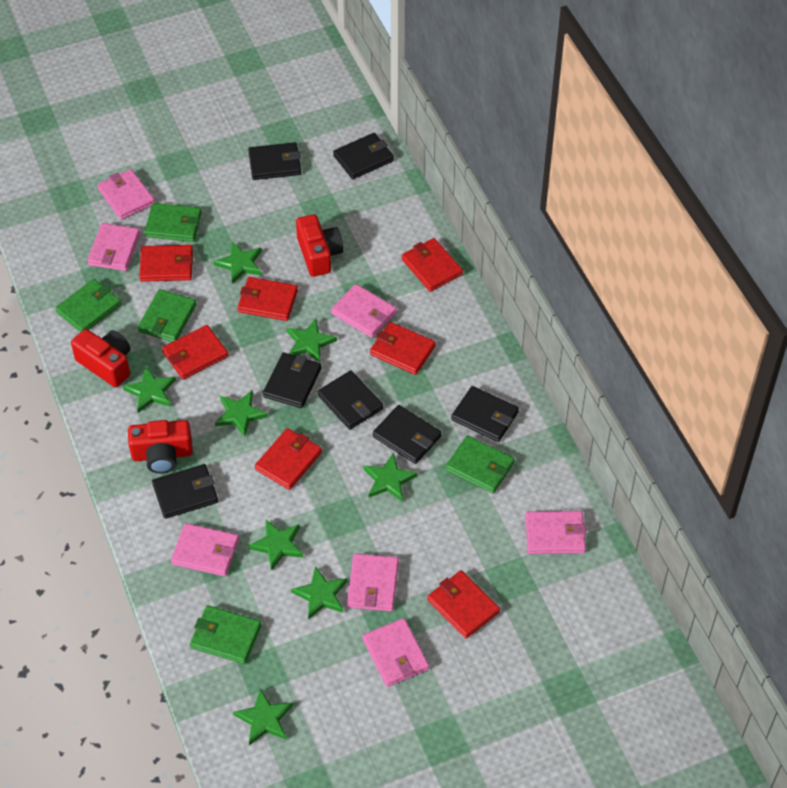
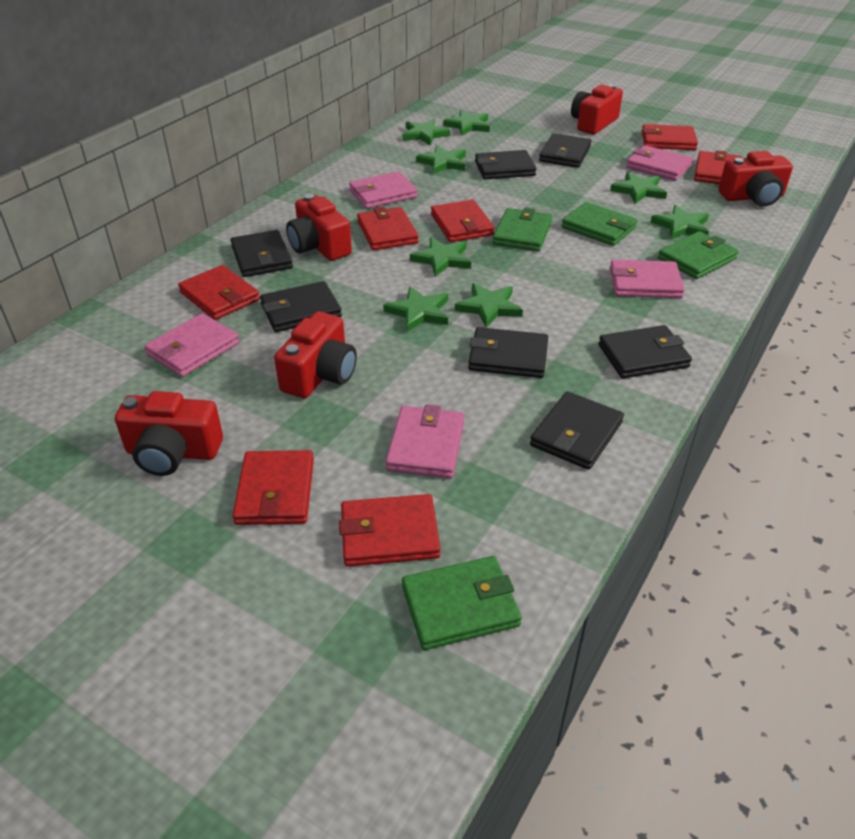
green wallet: [55,279,121,332] [138,289,196,342] [144,203,202,242] [190,605,261,664] [446,435,515,493] = 5 -> [402,556,522,650] [493,208,552,251] [562,202,637,246] [658,231,739,279] = 4
pink wallet: [87,223,140,271] [97,169,155,220] [171,523,239,577] [331,284,397,338] [347,553,399,611] [363,618,429,687] [525,511,586,554] = 7 -> [144,313,239,377] [349,171,418,209] [386,404,464,478] [610,260,685,298] [626,145,693,181] = 5
red camera: [71,329,130,387] [128,420,193,474] [296,214,343,277] = 3 -> [115,391,223,476] [274,311,357,398] [286,194,352,261] [571,84,623,134] [718,151,793,207] = 5

